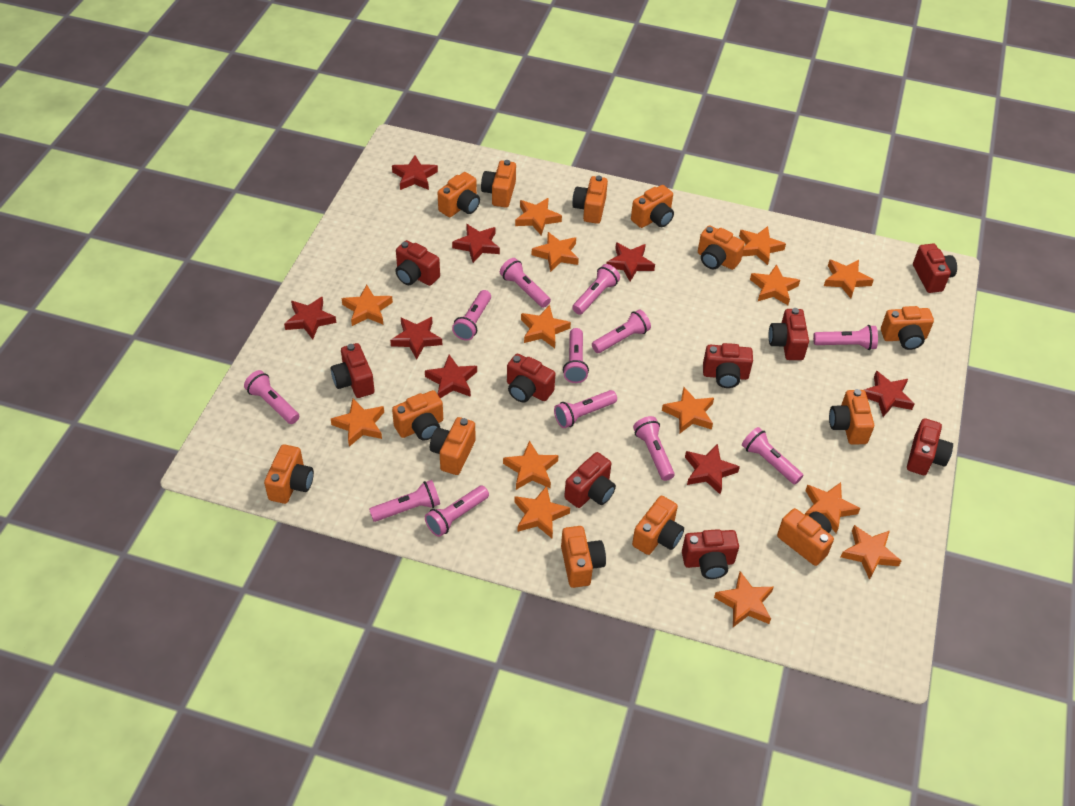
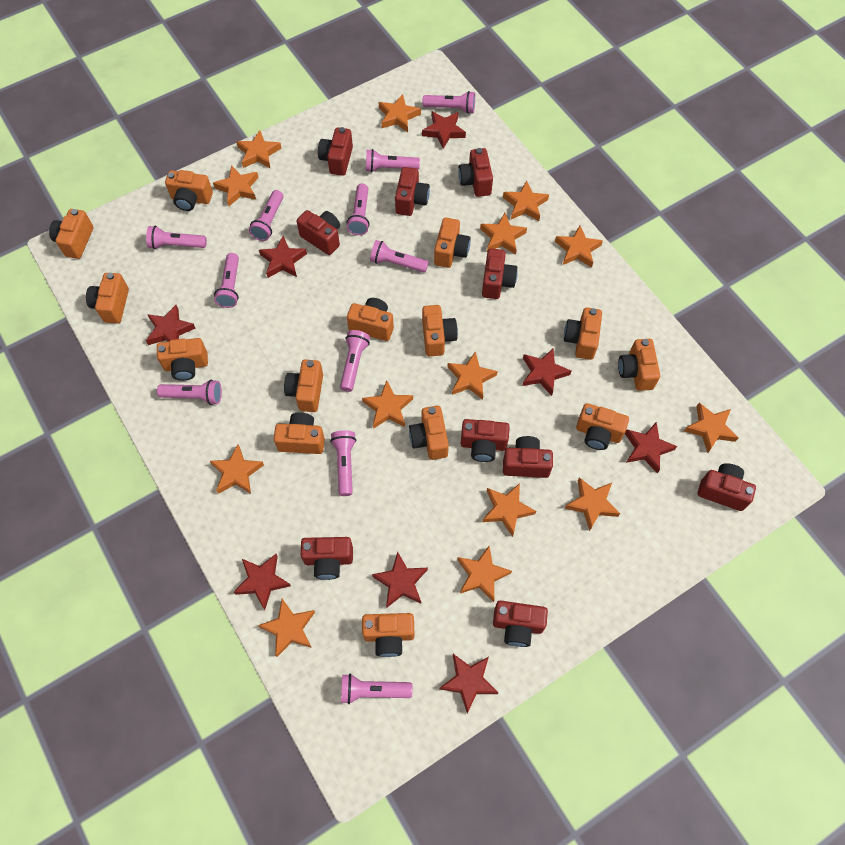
orange camera: [264,444,314,504] [392,390,443,441] [430,417,476,475] [438,172,480,217] [481,160,516,207] [561,526,606,588] [572,175,608,224] [631,185,674,228] [632,496,684,555] [698,225,745,270] [777,508,834,566] [829,389,874,445] [881,306,934,350] = 13 -> [49,209,94,259] [86,273,129,323] [157,338,208,381] [165,170,213,211] [274,413,325,454] [284,359,323,412] [347,298,394,341] [362,613,415,657] [409,406,449,460] [422,305,458,356] [434,218,471,268] [564,307,602,360] [576,403,629,450] [618,339,660,391] = 14
pink flashlight: [244,370,299,424] [369,480,440,522] [425,486,489,537] [452,290,491,340] [500,258,551,308] [554,390,617,428] [563,328,589,383] [572,264,620,315] [592,309,651,353] [633,416,675,481] [742,427,803,485] [813,325,878,350] = 12 -> [146,226,207,249] [157,380,222,405] [214,253,239,308] [249,190,283,241] [330,430,356,496] [340,330,370,392] [341,674,412,704] [346,184,370,235] [366,149,420,172] [370,240,429,272] [422,91,475,114] = 11
red camera: [331,343,374,398] [395,240,440,286] [507,354,555,403] [564,452,616,508] [682,529,739,579] [703,343,753,388] [769,308,809,360] [907,418,953,475] [913,244,957,293] = 9 -> [297,210,340,255] [301,537,353,580] [318,127,353,176] [395,167,430,216] [458,148,493,197] [461,419,510,462] [482,248,518,299] [493,600,548,647] [503,436,553,478] [698,463,756,511] = 10

